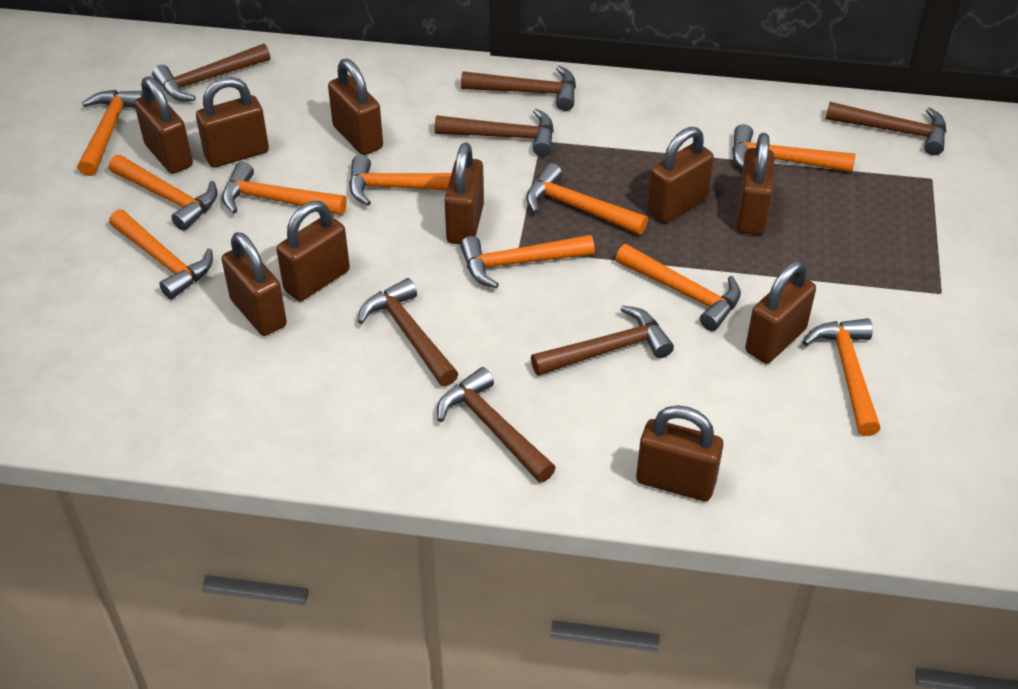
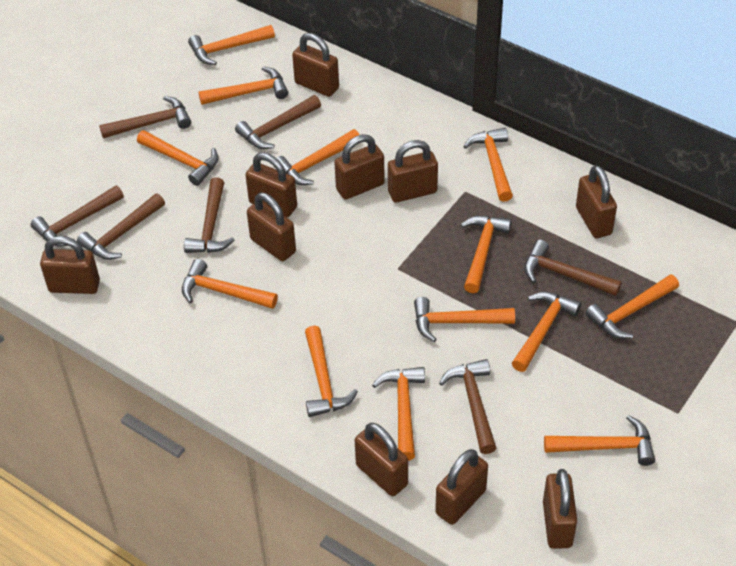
orange hammer: [78,90,143,176] [109,155,218,231] [109,210,213,299] [222,162,347,215] [349,155,452,206] [460,235,595,289] [526,163,648,235] [616,244,741,331] [732,124,856,172] [803,318,881,436] = 10 -> [137,130,219,186] [182,259,278,309] [188,25,275,65] [199,66,288,105] [277,129,360,185] [305,326,358,417] [372,367,425,461] [414,297,515,342] [461,216,512,293] [463,128,513,202] [512,292,581,372] [544,415,655,466] [585,274,679,339] = 13

